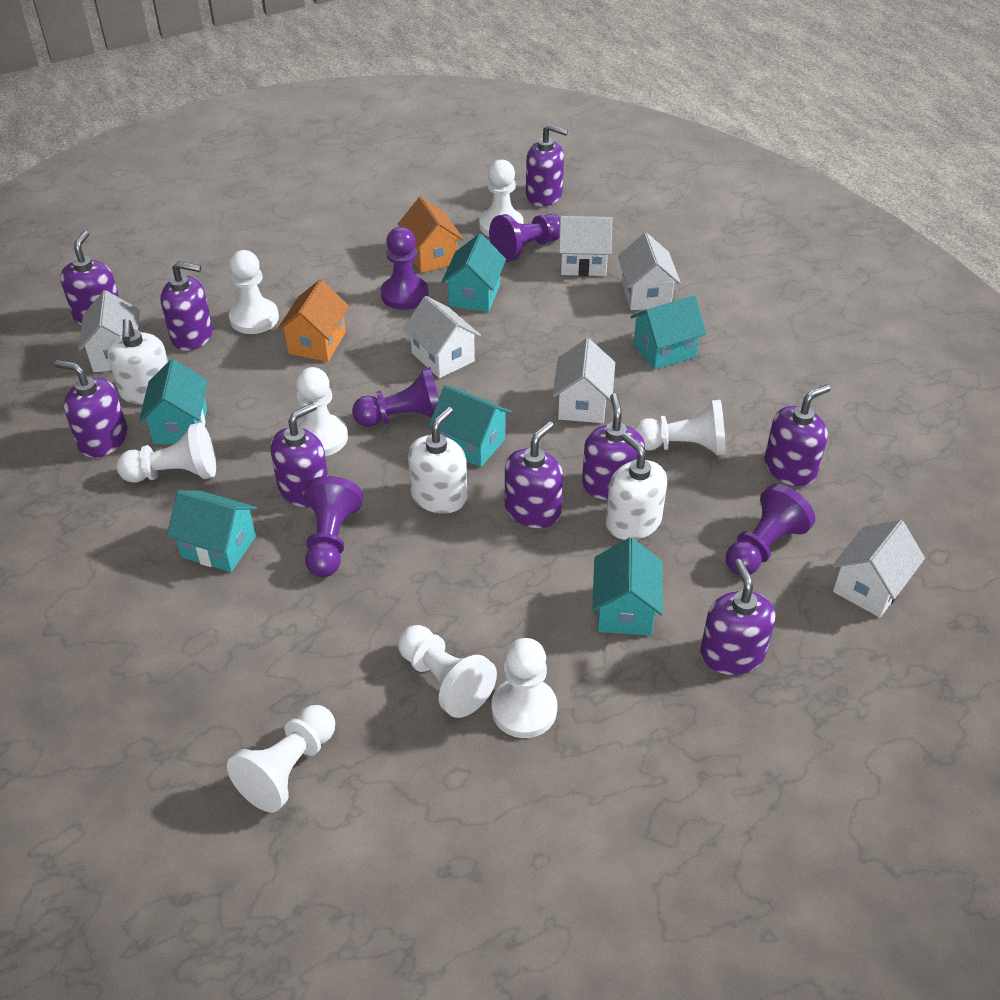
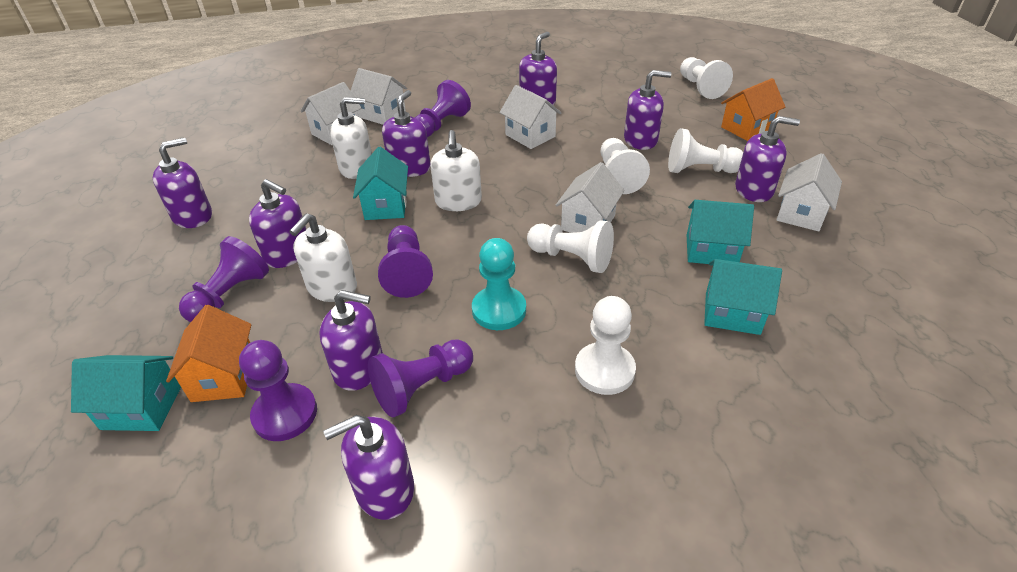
purple soap dispenser: [55,360,128,458] [60,231,120,325] [160,261,213,351] [270,403,328,507] [505,421,563,528] [526,124,568,206] [582,393,645,500] [700,559,776,675] [764,384,830,486] = 9 -> [153,138,212,228] [249,179,306,268] [319,290,383,391] [323,415,414,520] [382,90,431,177] [519,32,557,105] [624,70,671,150] [735,116,800,202] = 8
turquoise house: [139,359,208,444] [167,490,257,572] [429,385,512,467] [442,234,506,312] [592,537,663,635] [630,296,706,370] = 6 -> [71,355,181,431] [353,147,408,220] [687,200,754,264] [704,259,782,335] = 4
turquoise pawn: none = 0 -> [472,238,526,330] = 1
white house: [78,290,140,372] [403,296,481,378] [553,338,615,423] [559,216,612,276] [618,233,681,310] [832,520,925,618] = 6 -> [301,82,362,145] [350,68,407,125] [500,85,561,149] [556,162,625,233] [776,153,842,231] = 5
white pawn: [116,423,216,483] [227,705,335,812] [229,250,279,334] [296,367,348,456] [398,625,497,718] [479,160,524,236] [491,638,557,738] [634,400,726,455] = 8 -> [527,220,614,273] [575,296,636,395] [601,138,650,194] [668,128,743,173] [680,57,733,99] = 5

